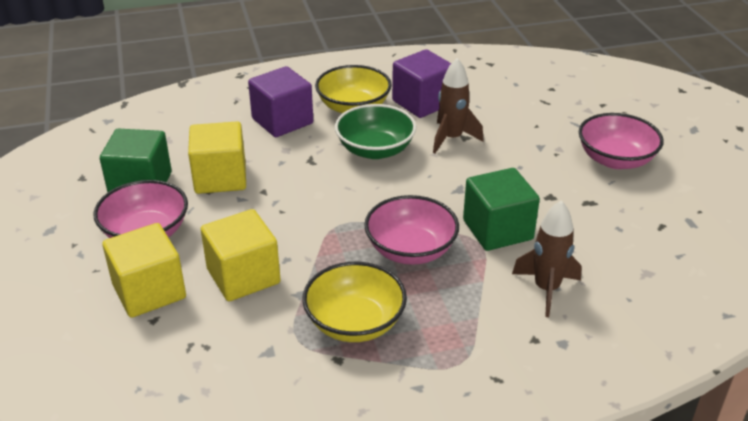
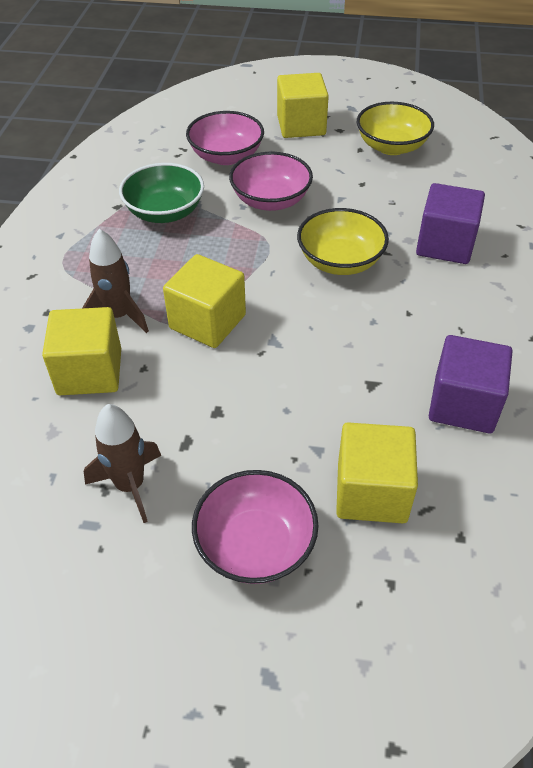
green cube: [100,129,172,192] [463,168,540,251] = 2 -> none = 0
yellow cube: [102,223,186,318] [188,121,246,194] [201,209,281,301] = 3 -> [42,307,121,395] [163,254,246,348] [277,73,329,138] [336,422,418,523] = 4

